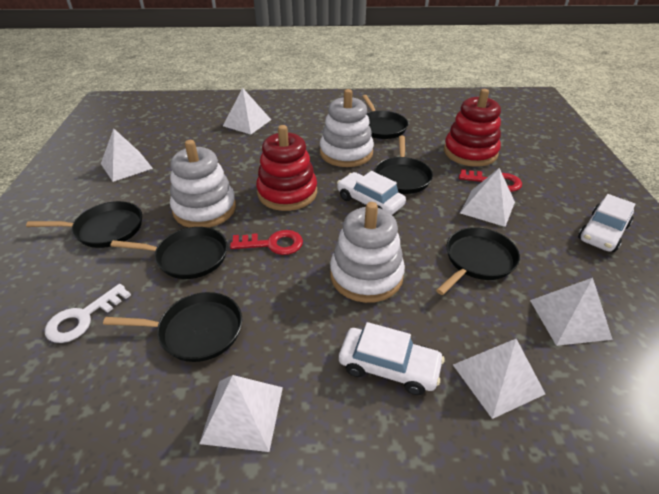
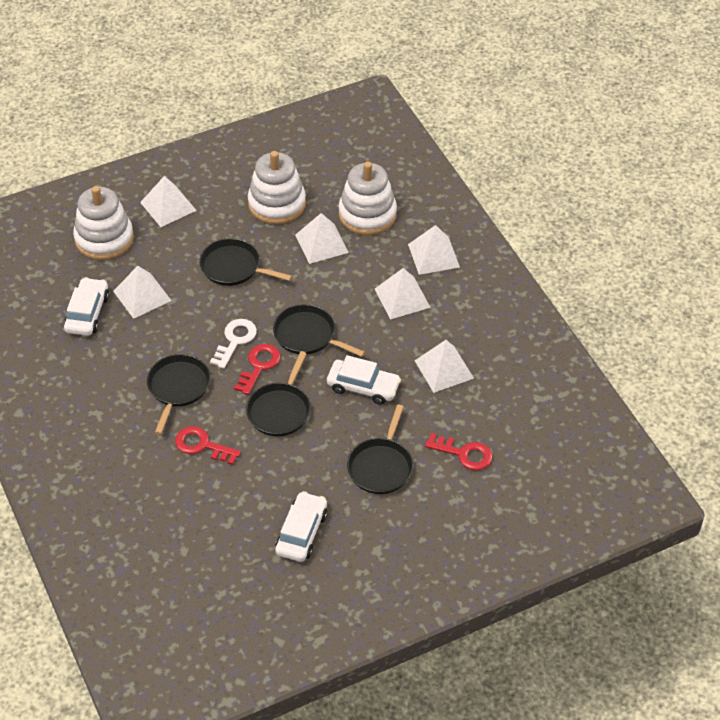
black pan: [26,201,142,248] [103,292,242,362] [110,227,228,279] [362,95,408,139] [374,136,433,194] [436,227,520,295] = 6 -> [147,354,210,435] [200,238,292,286] [246,351,310,436] [273,304,365,357] [347,405,413,494] = 5
red key: [230,230,303,255] [459,169,522,192] = 2 -> [175,426,241,465] [234,344,281,395] [425,433,493,470] = 3
red stacking toy: [256,125,317,211] [444,89,501,167] = 2 -> none = 0

